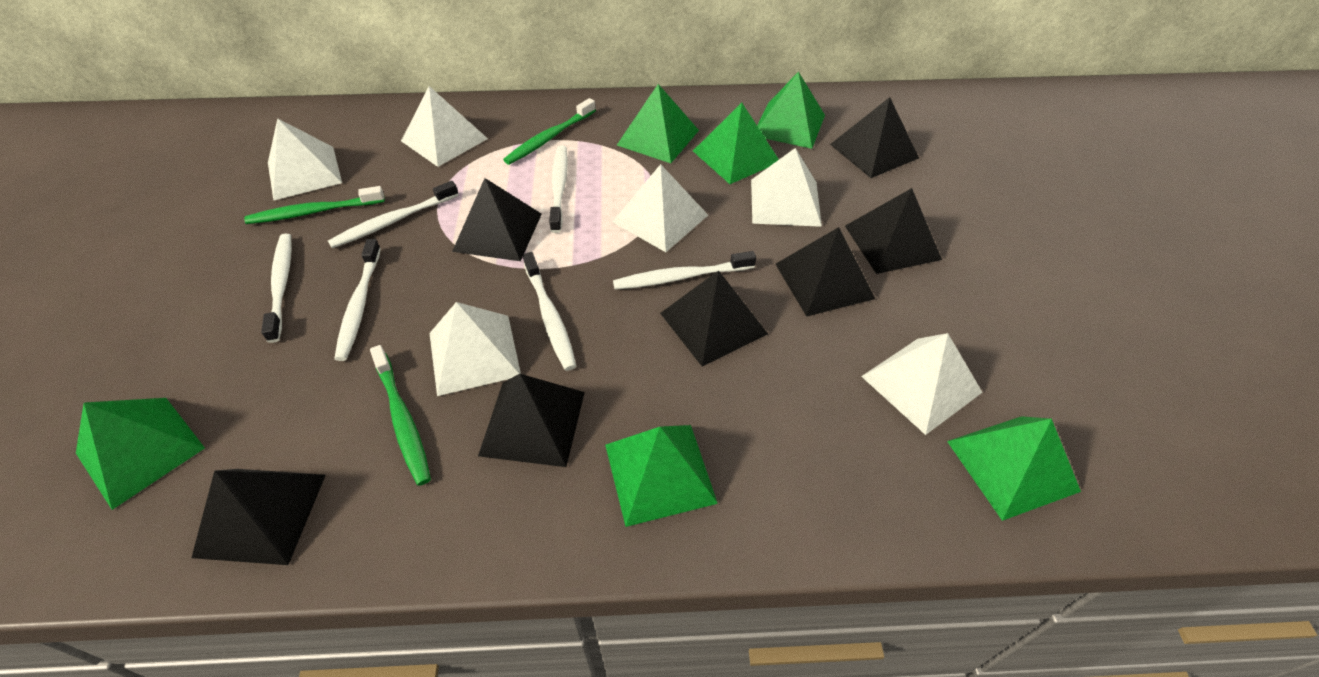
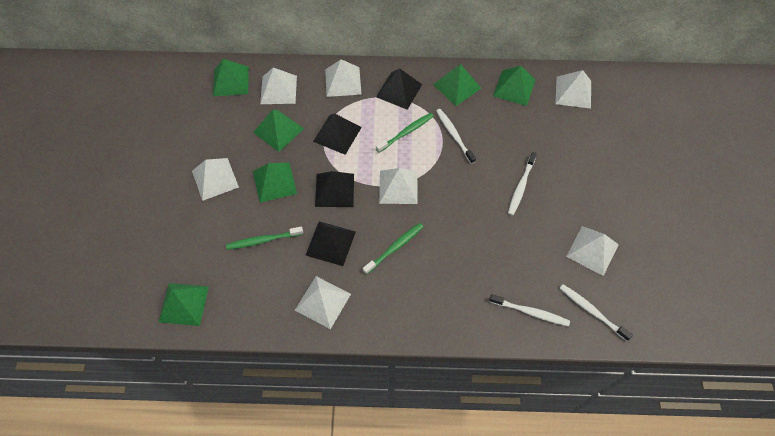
black pyramid: [191,469,326,565] [452,178,542,261] [478,374,585,467] [660,270,768,367] [775,227,875,317] [830,97,919,178] [845,188,942,274] = 7 -> [306,221,356,266] [313,113,362,155] [315,171,354,207] [376,68,422,110] = 4
white pyramid: [268,118,342,201] [401,86,488,167] [429,302,521,396] [613,164,708,252] [751,148,822,227] [861,333,983,435] = 6 -> [192,158,239,201] [260,68,297,104] [295,276,351,329] [325,59,362,97] [379,168,418,204] [555,70,591,109] [566,226,619,276] = 7
white toothbrush: [261,234,292,343] [328,181,459,248] [334,239,381,361] [523,252,576,371] [549,145,568,233] [613,251,756,290] = 6 -> [436,109,476,164] [489,294,570,326] [508,152,537,216] [559,284,633,341] = 4

